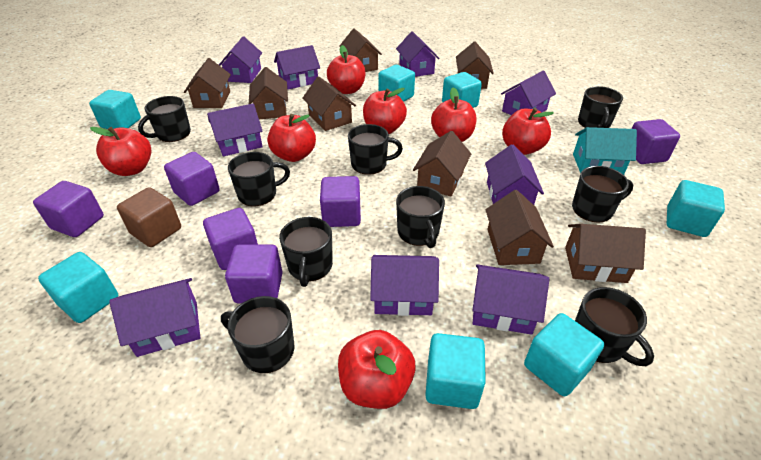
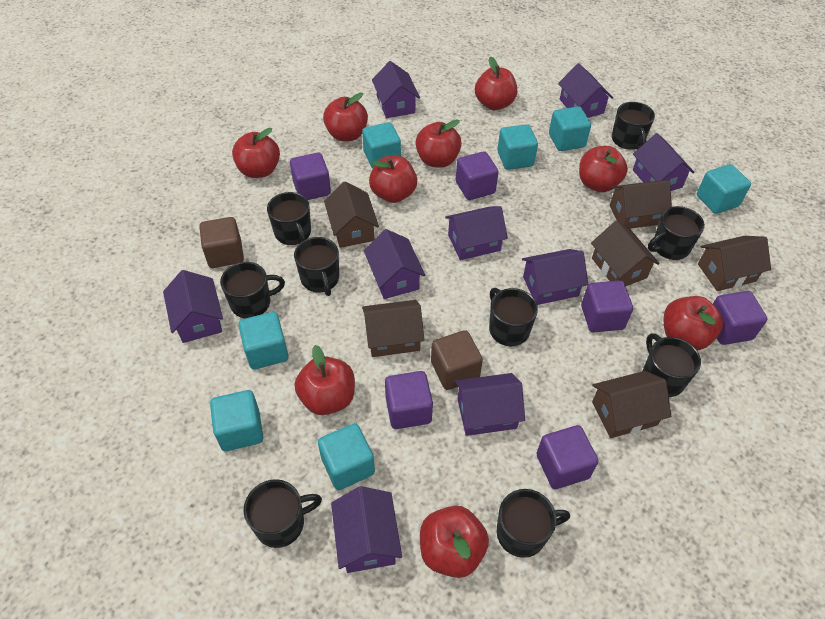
brown cube: [117,188,181,247] = 1 -> [199,217,244,268] [431,330,483,390] = 2
brown house: [184,58,231,108] [249,67,288,119] [302,76,356,131] [339,28,382,72] [413,131,471,196] [456,42,494,89] [485,190,554,265] [565,224,646,283] = 8 -> [324,181,379,248] [362,300,425,357] [591,221,660,286] [592,371,671,438] [610,180,672,229] [698,236,771,291] = 6
red apple: [90,127,151,176] [267,114,316,162] [327,45,366,94] [338,330,416,409] [363,88,407,134] [431,87,477,142] [502,108,554,155] = 7 -> [232,128,280,178] [295,345,355,415] [323,92,368,141] [369,156,417,203] [416,120,462,168] [420,506,489,578] [475,56,517,110] [579,146,628,192] [664,296,723,350] = 9
turquoise house: [573,127,637,175] = 1 -> none = 0

